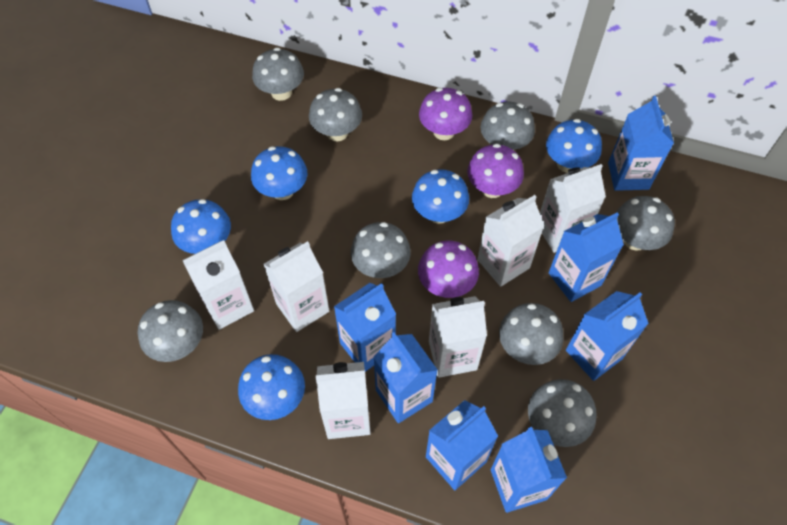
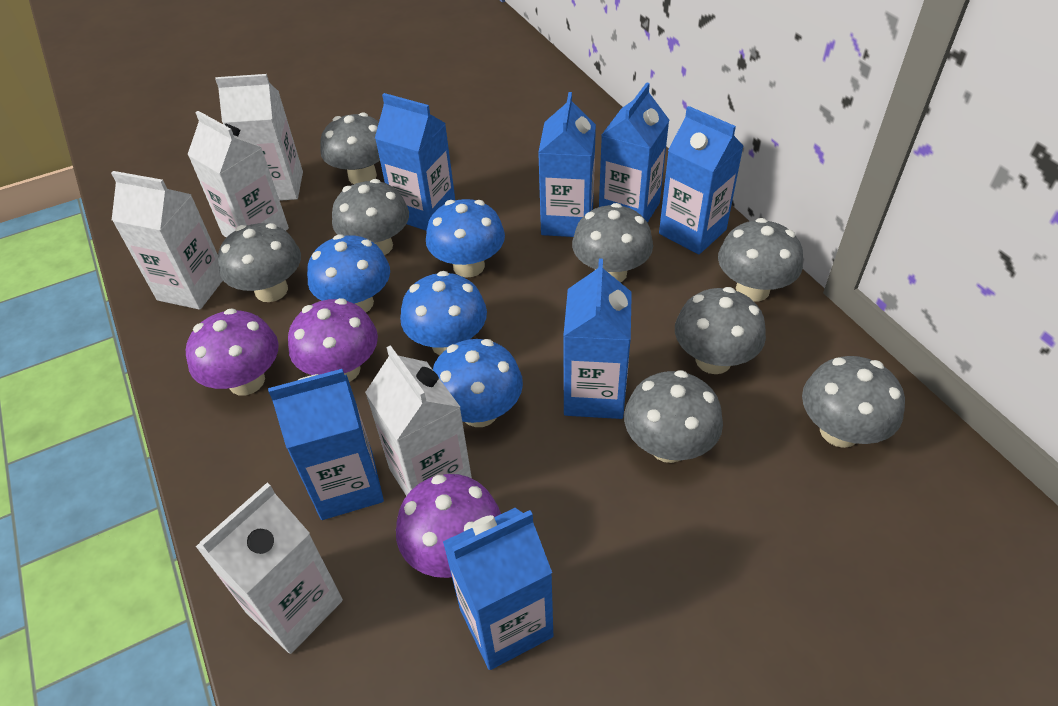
blue mushroom: [171,199,231,254] [238,354,305,420] [251,146,307,200] [412,169,469,224] [546,119,602,173] = 5 -> [307,234,390,312] [400,271,487,355] [426,199,505,277] [433,339,523,427] = 4
white carton: [182,240,254,330] [264,241,329,332] [315,362,371,439] [429,296,487,378] [477,195,544,287] [540,164,606,253] = 6 -> [111,171,223,310] [187,111,289,237] [196,483,343,654] [215,74,303,201] [365,345,472,496] = 5

